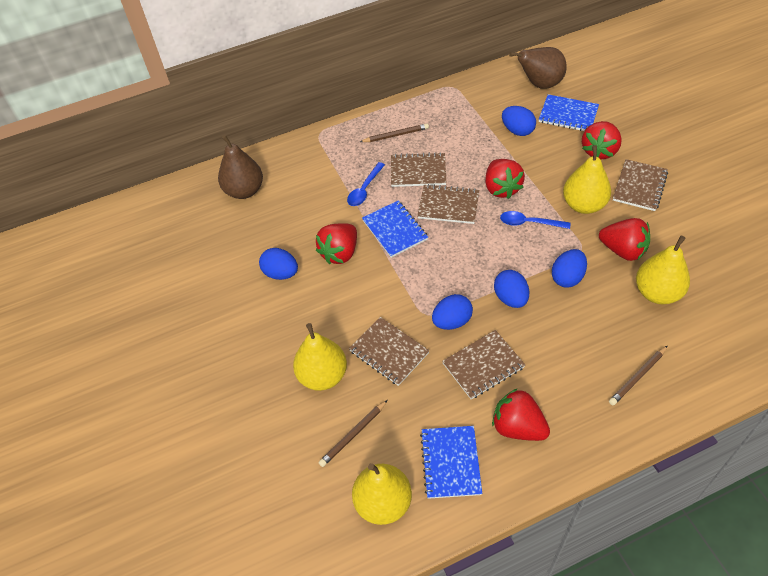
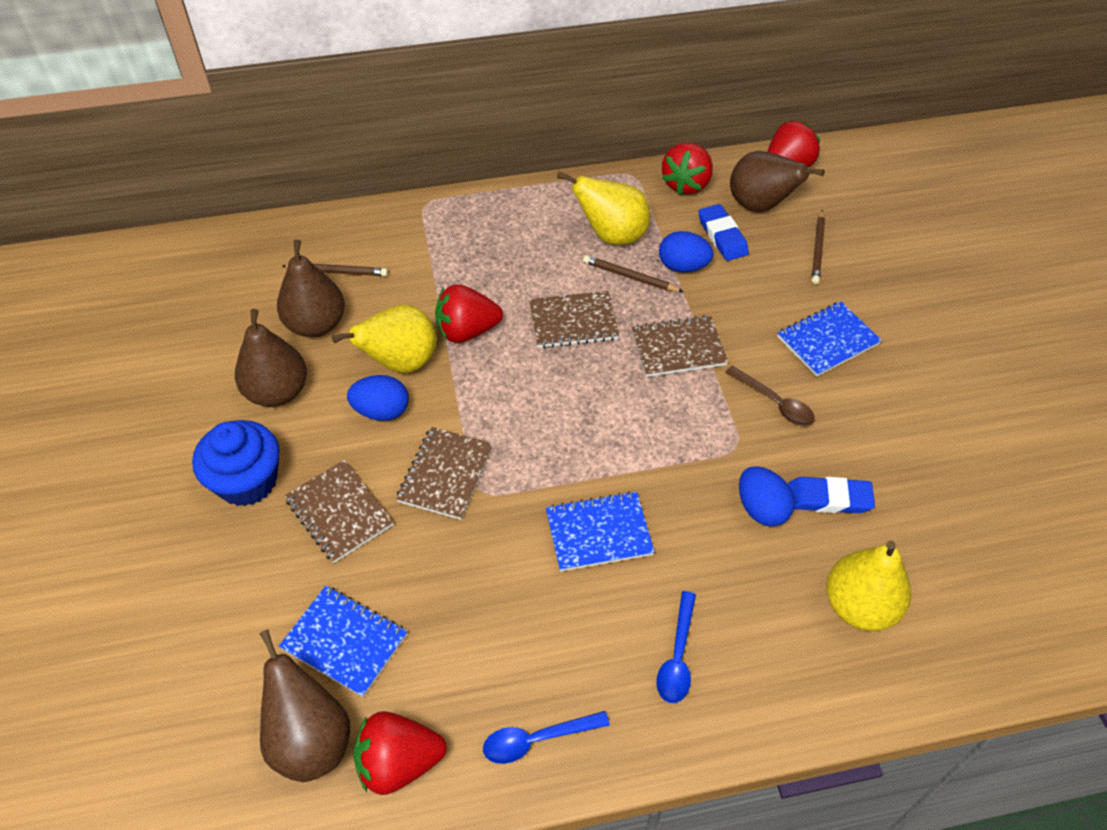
blue cupcake: none = 0 -> [192,420,280,506] = 1
blue egg: [259,248,298,280] [432,294,473,330] [494,270,529,308] [502,106,536,136] [552,249,587,288] = 5 -> [347,375,409,421] [659,231,713,272] [739,466,795,527] = 3
blue eraser: none = 0 -> [699,204,749,261] [788,477,875,514] = 2
brown notebook: [349,317,429,386] [391,152,446,187] [417,184,479,224] [442,330,525,399] [613,159,668,211] = 5 -> [285,460,394,563] [396,427,493,520] [529,291,619,348] [631,315,728,377] = 4
brown pear: [218,135,263,199] [509,47,567,89] = 2 -> [235,309,307,407] [260,630,350,782] [277,240,345,337] [730,151,825,212] = 4
brown spoon: none = 0 -> [725,366,815,426] = 1
red strawberry: [316,223,357,264] [485,159,525,199] [492,388,550,441] [582,121,622,159] [599,218,650,261] = 5 -> [353,711,446,795] [435,284,503,343] [662,142,713,195] [767,120,820,167] = 4
yellow pear: [293,323,347,391] [352,463,412,525] [563,145,611,214] [636,235,690,304] = 4 -> [332,305,437,373] [557,172,650,245] [826,540,911,631] = 3

